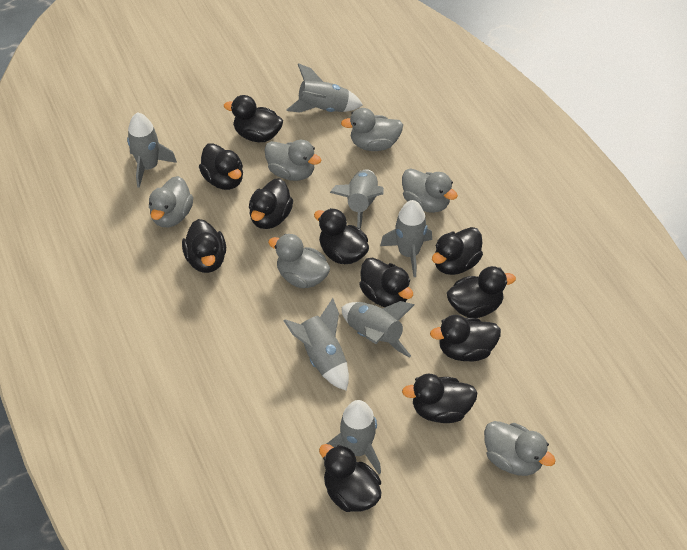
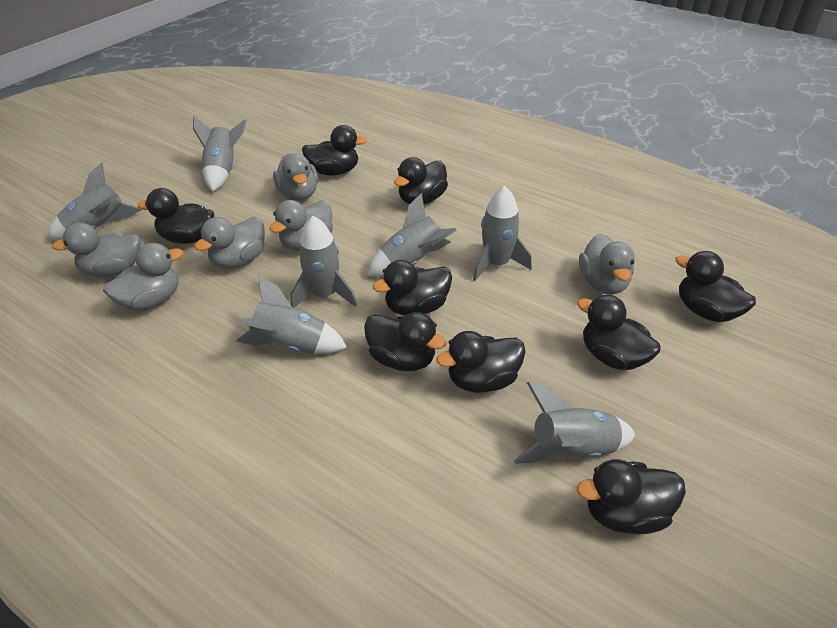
black duck: [182,219,226,273] [199,143,243,190] [224,95,283,142] [249,178,293,229] [314,208,369,264] [319,444,382,512] [359,257,413,307] [402,374,477,423] [430,315,501,362] [432,227,483,275] [447,266,516,318] = 11 -> [137,188,214,244] [302,125,367,176] [364,312,447,371] [373,260,452,316] [394,157,448,204] [436,331,526,393] [577,295,661,370] [577,459,686,534] [675,251,756,322] = 9

